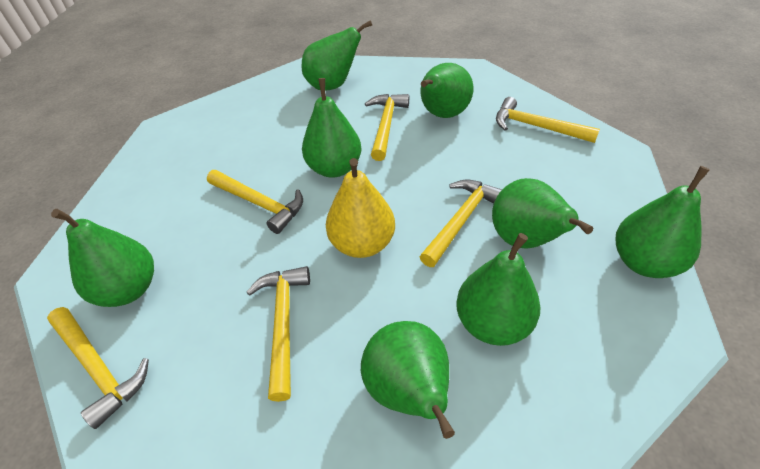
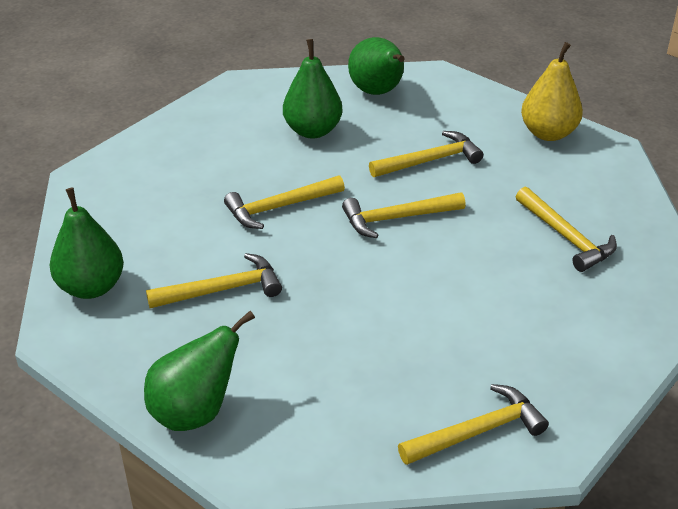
green pear: [51,209,154,307] [302,20,372,90] [302,78,361,178] [361,321,455,439] [421,63,473,118] [456,233,541,346] [492,178,593,249] [616,166,710,278] = 8 -> [50,188,124,299] [144,311,255,431] [283,39,342,139] [348,37,405,95] = 4

